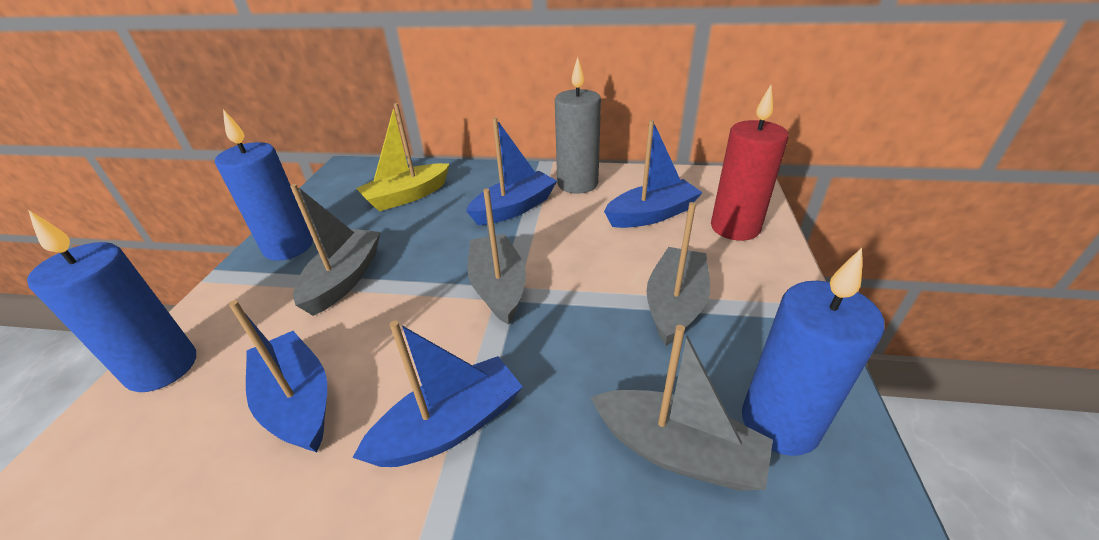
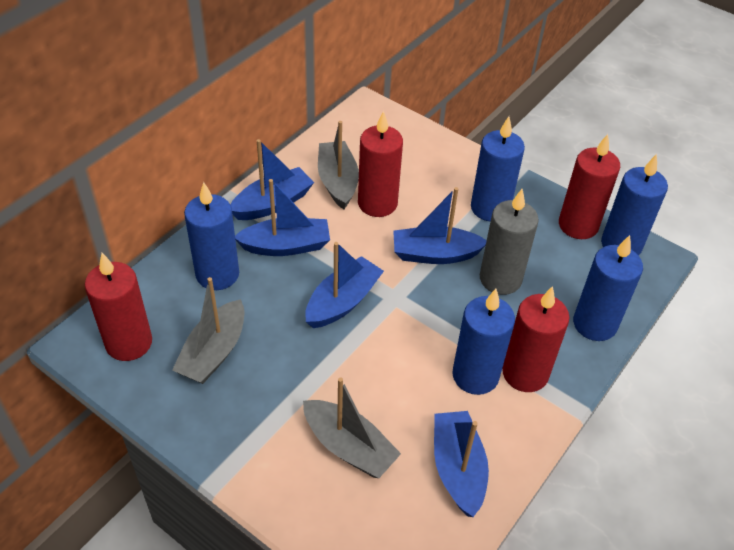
blue boat: [229,300,327,452] [352,321,523,467] [466,117,557,225] [604,120,703,228] = 4 -> [230,139,314,220] [235,179,330,256] [305,242,384,328] [393,187,487,264] [434,411,489,517] = 5
blue candle: [27,210,196,392] [215,109,313,261] [742,248,885,456] = 3 -> [184,182,239,290] [453,289,515,395] [471,116,525,222] [573,235,643,341] [601,154,668,255] = 5
grey boat: [290,184,381,316] [467,189,526,325] [591,325,773,491] [647,202,710,346] = 4 -> [172,277,244,384] [303,377,401,478] [318,121,359,209] = 3
red candle: [711,85,789,241] = 1 -> [85,253,152,361] [358,111,403,217] [502,286,569,392] [559,134,620,239] = 4
yellow boat: [356,103,449,211] = 1 -> none = 0

